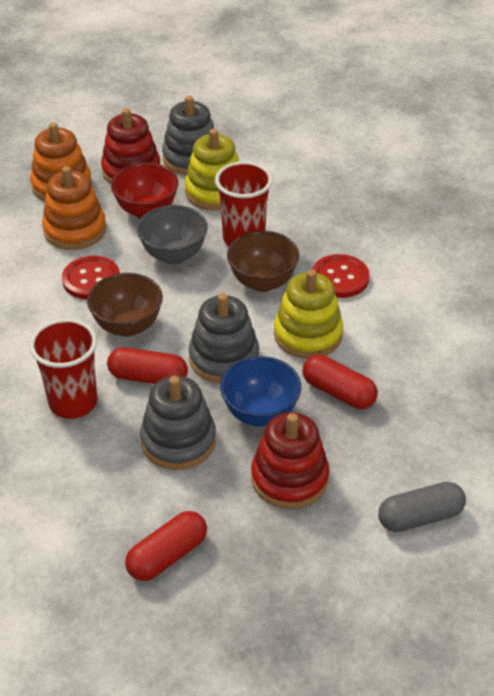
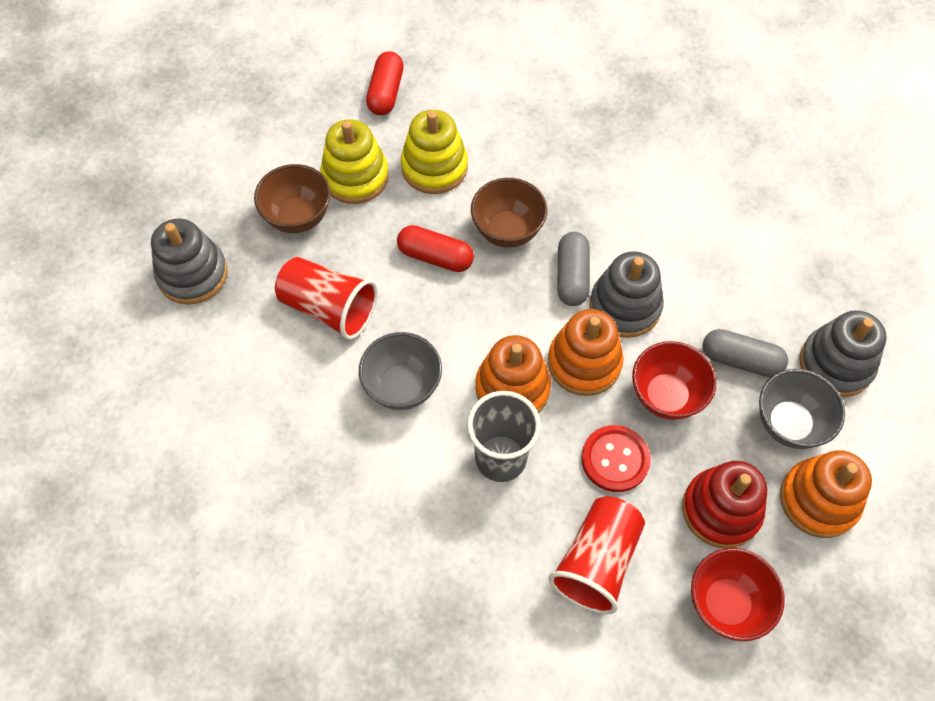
blue bowl: [220,356,301,427] = 1 -> none = 0
grey bowl: [137,205,208,264] = 1 -> [359,332,442,410] [759,369,845,449] = 2
grey capsule: [378,482,466,532] = 1 -> [557,232,590,306] [702,329,788,377] = 2
grey cup: none = 0 -> [467,391,541,482] = 1
orange stacking toy: [30,122,92,201] [42,166,106,250] = 2 -> [475,335,551,413] [548,309,623,396] [780,450,872,538] = 3
red bowl: [111,163,178,219] = 1 -> [632,341,717,420] [691,548,785,641] = 2
red button: [62,256,120,299] [312,254,370,298] = 2 -> [581,425,651,492] = 1
red capsule: [107,347,188,384] [125,511,207,581] [302,355,378,409] = 3 -> [366,51,404,115] [397,225,474,272] = 2
red stacking toy: [101,108,160,184] [251,412,329,509] = 2 -> [682,461,767,549] = 1

